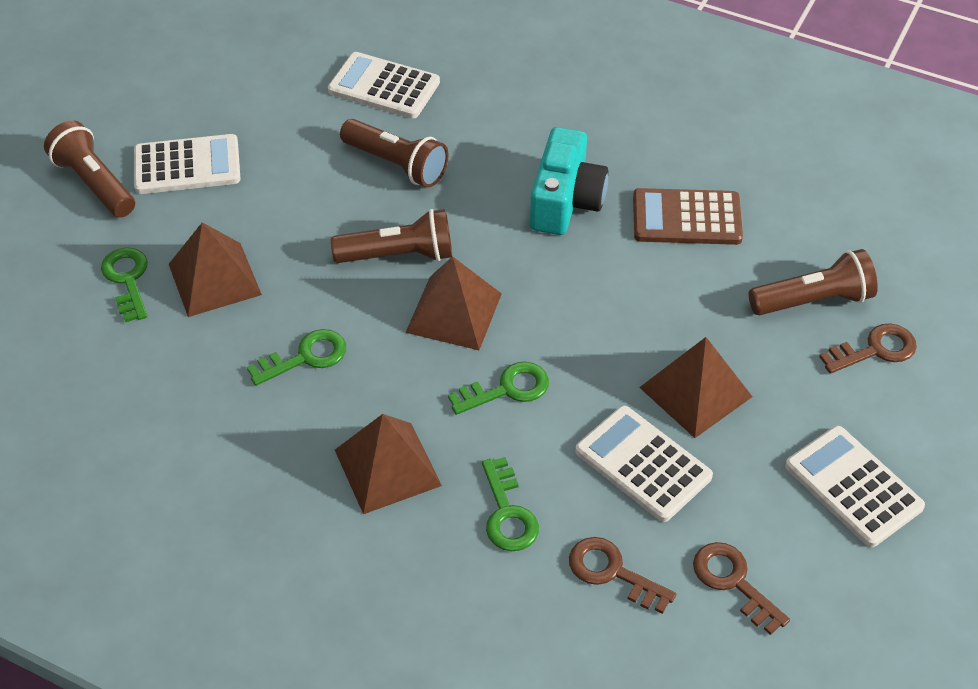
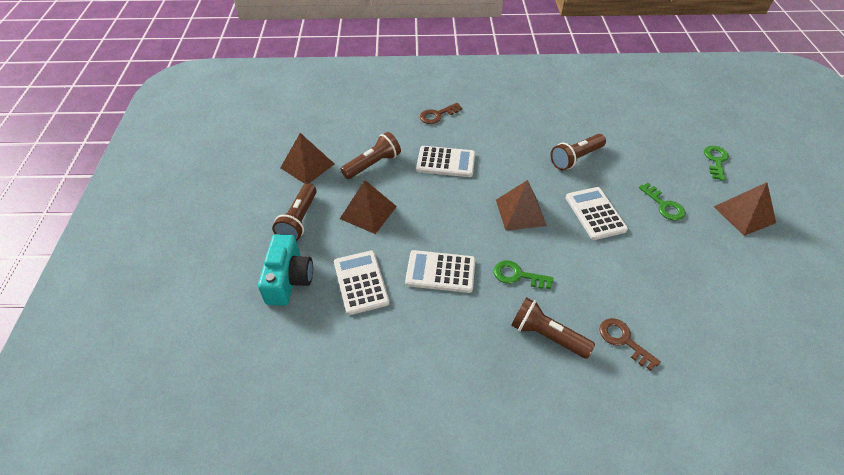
brown calculator: [633,188,743,245] = 1 -> none = 0
brown key: [569,537,676,614] [693,542,790,635] [819,323,917,374] = 3 -> [420,103,462,124] [599,318,661,371] = 2
green key: [101,247,148,322] [247,329,346,386] [448,362,549,415] [482,457,539,551] = 4 -> [494,260,554,289] [639,183,685,221] [704,146,729,181] = 3

